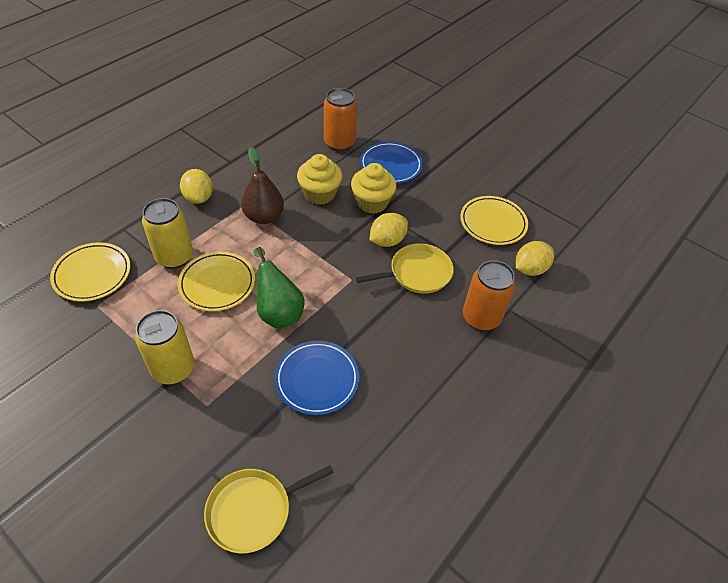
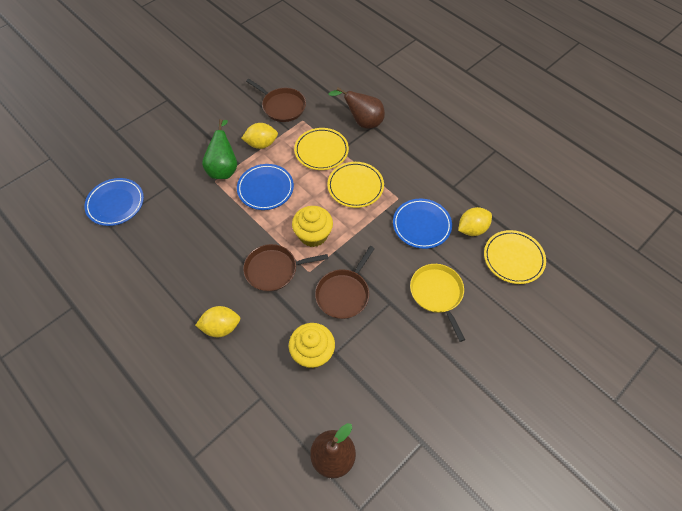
blue plate: [275,341,359,415] [360,142,423,184] = 2 -> [84,178,144,226] [237,164,294,210] [393,199,452,249] = 3
brown pan: none = 0 -> [243,244,328,292] [246,79,306,122] [315,246,375,319] = 3
brown pear: [241,147,284,224] = 1 -> [310,423,356,479] [328,88,385,129] = 2
orange can: [324,88,357,152] [463,260,515,331] = 2 -> none = 0
yellow can: [135,310,194,384] [142,198,193,269] = 2 -> none = 0
yellow pan: [204,465,334,553] [356,243,454,294] = 2 -> [410,264,465,342] = 1

